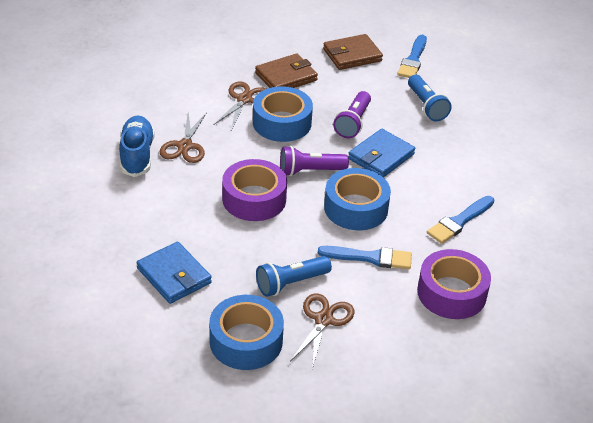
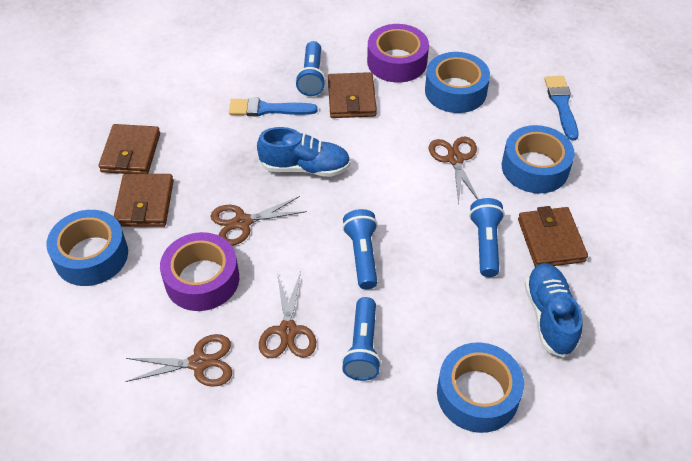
blue brush: [318,246,412,269] [397,35,427,78] [427,196,495,244] = 3 -> [229,98,318,116] [544,76,578,141] = 2
blue flashlight: [256,256,332,297] [408,75,452,121] = 2 -> [295,41,326,96] [342,209,378,289] [342,297,381,381] [469,198,505,277] = 4
blue shoe: [119,115,155,177] = 1 -> [257,127,350,177] [524,263,583,358] = 2
blue tape: [209,295,284,370] [253,86,313,142] [324,168,391,230] = 3 -> [46,210,128,286] [425,52,490,113] [437,342,524,433] [502,125,575,194] = 4
blue wallet: [137,242,212,304] [348,129,415,178] = 2 -> none = 0
brown scissors: [160,112,207,163] [214,81,266,130] [290,293,354,369] = 3 -> [125,334,232,387] [210,196,307,246] [259,272,316,358] [429,137,479,204] = 4
brown wallet: [255,54,318,88] [323,34,383,70] = 2 -> [98,124,160,174] [114,174,174,227] [328,72,377,118] [518,206,588,267] = 4
purple flashlight: [280,146,349,176] [333,91,371,138] = 2 -> none = 0

